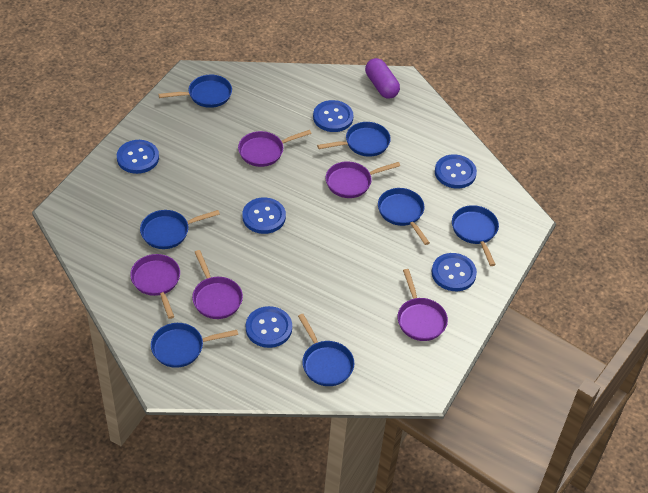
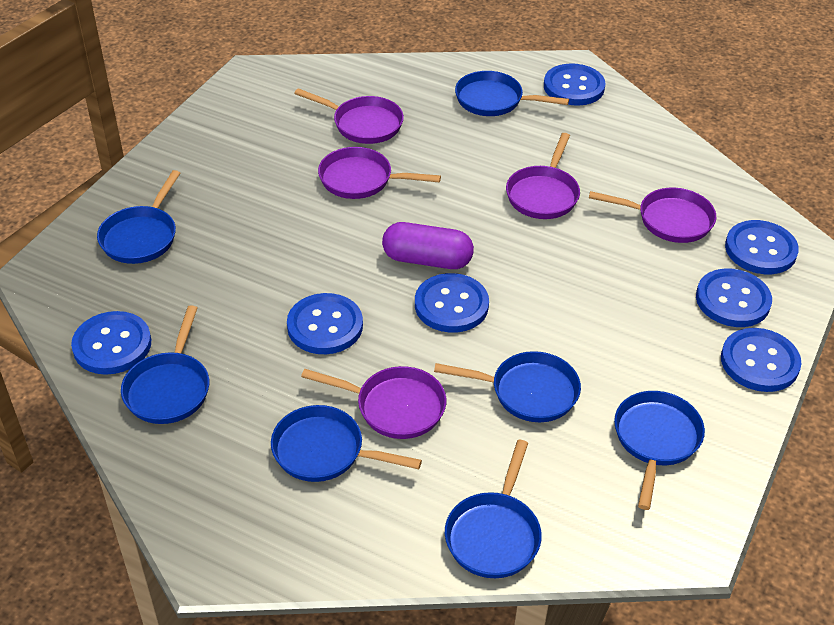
blue button: [117,140,159,174] [242,197,286,234] [246,306,292,348] [313,100,353,132] [432,253,477,291] [435,154,477,189] = 6 -> [71,311,151,375] [287,293,363,354] [415,273,489,333] [544,63,605,106] [696,269,772,327] [721,328,802,392] [725,220,799,274] = 7

